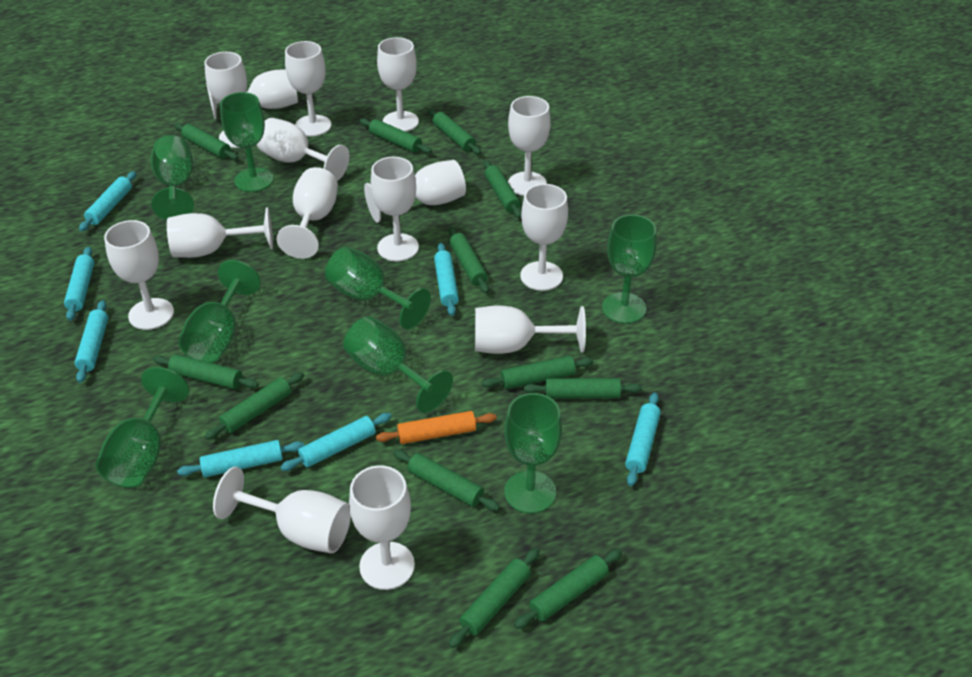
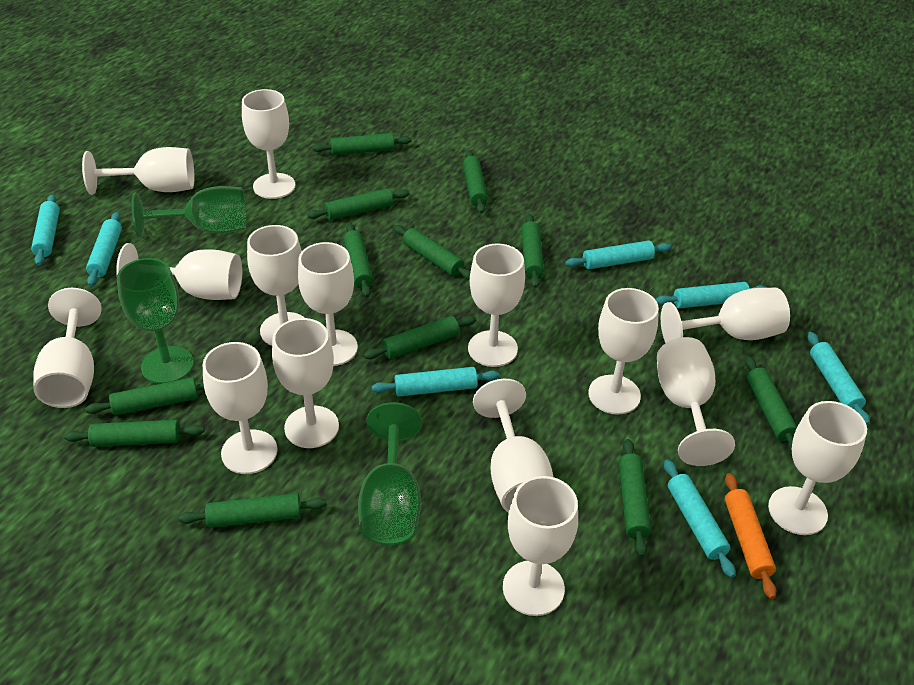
green goblet: [96,367,189,488] [151,135,194,220] [178,260,261,363] [220,92,274,192] [325,247,431,330] [343,316,453,413] [504,393,562,514] [602,214,657,324] = 8 -> [117,258,194,384] [131,186,246,238] [358,402,422,545] = 3

